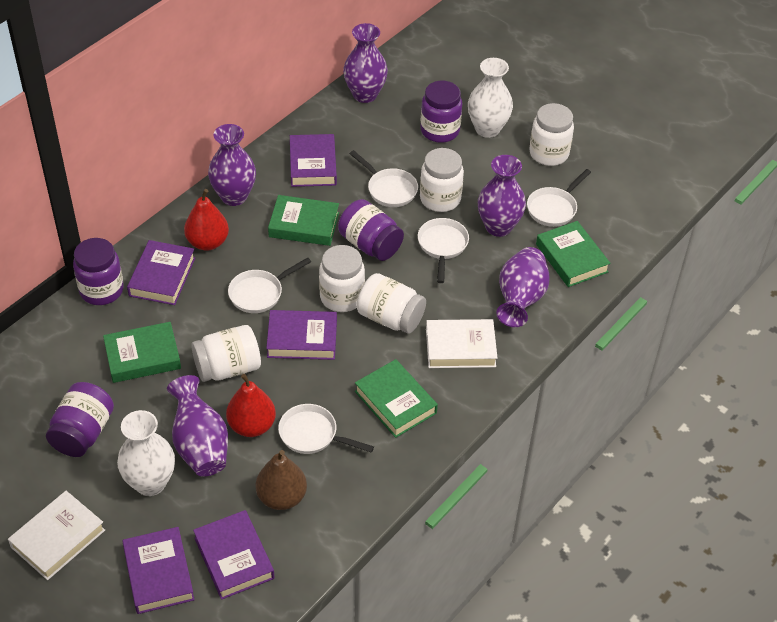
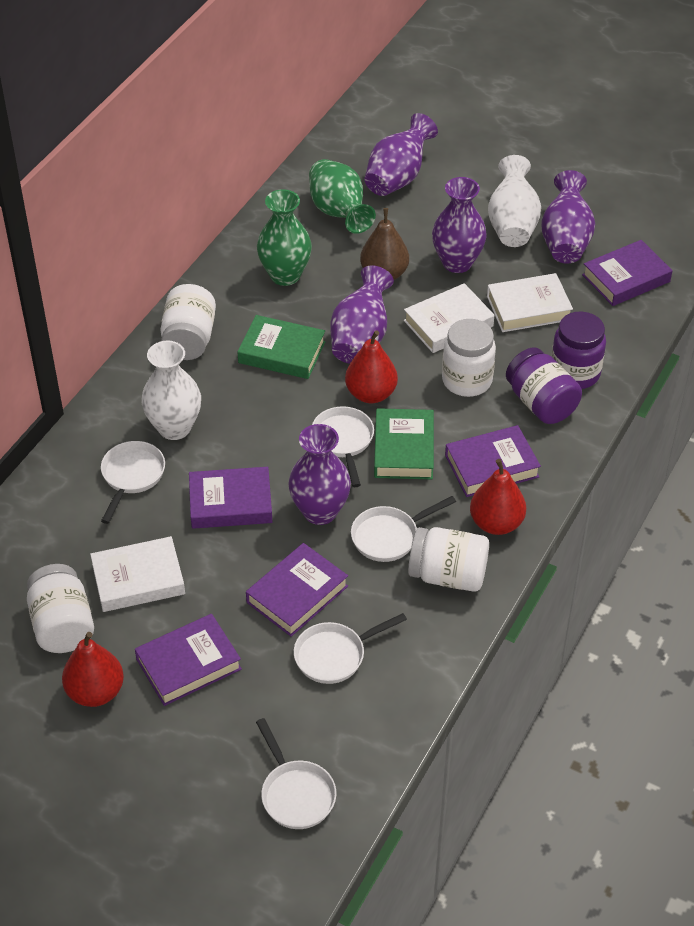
green book: [103,322,181,383] [268,195,339,246] [355,359,438,438] [536,221,611,287] = 4 -> [237,315,326,379] [374,408,434,479] = 2
green vase: none = 0 -> [257,189,312,286] [309,159,376,234] = 2
purple jar: [46,382,114,457] [73,238,124,305] [338,199,404,261] [420,81,462,143] = 4 -> [506,348,582,424] [551,312,606,389] = 2
red pear: [184,189,229,251] [226,374,276,437] = 2 -> [62,632,124,707] [345,330,398,403] [470,459,526,535] = 3
white book: [8,491,105,580] [426,319,497,368] = 2 -> [90,536,185,612] [404,283,494,353] [487,273,573,332] = 3
white jar: [191,325,261,382] [319,245,365,312] [357,273,426,333] [420,148,464,212] [529,103,574,166] = 5 -> [27,564,94,653] [160,284,216,360] [408,527,489,592] [442,319,496,397] = 4

